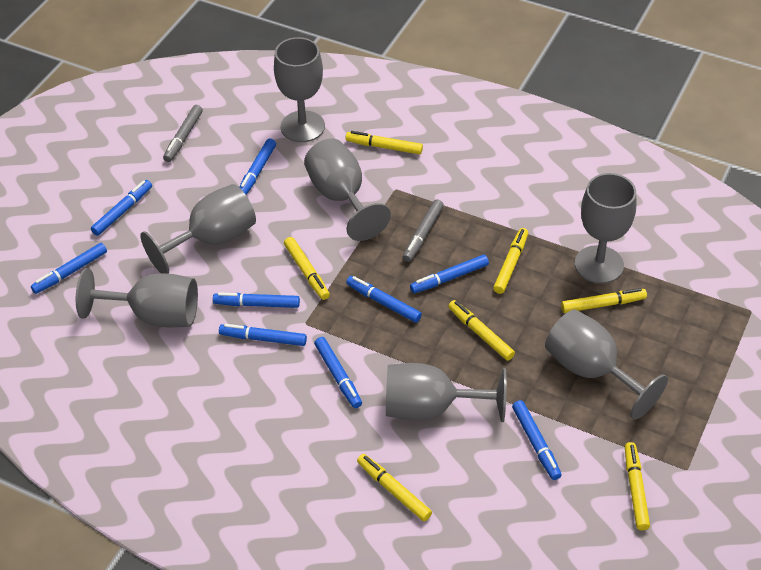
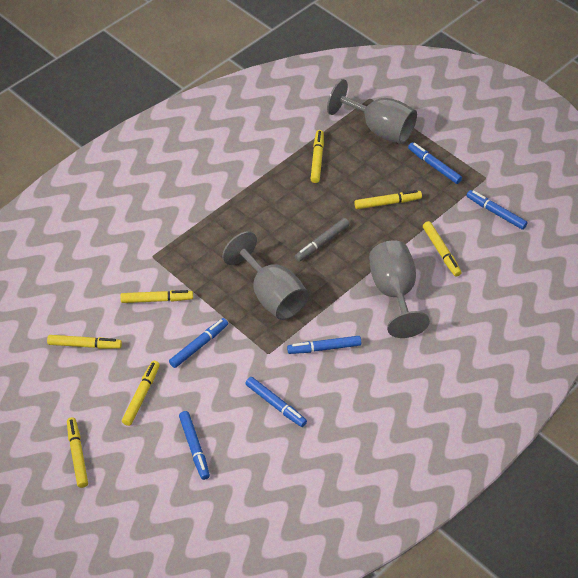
blue marker: [31,243,107,294] [91,180,152,236] [213,292,300,308] [219,324,307,346] [239,139,276,195] [314,337,362,408] [346,276,422,323] [410,255,489,293] [512,400,562,480] = 9 -> [169,318,228,368] [179,411,210,480] [245,377,307,427] [287,336,361,354] [408,142,462,184] [467,190,528,230] = 6
grey goblet: [76,268,198,327] [140,184,256,274] [274,37,325,142] [304,138,391,241] [386,363,507,422] [545,309,668,420] [575,173,636,284] = 7 -> [222,231,309,320] [327,79,417,144] [369,240,430,338] = 3
grey marker: [163,105,203,162] [403,199,444,262] = 2 -> [295,218,350,262] = 1

